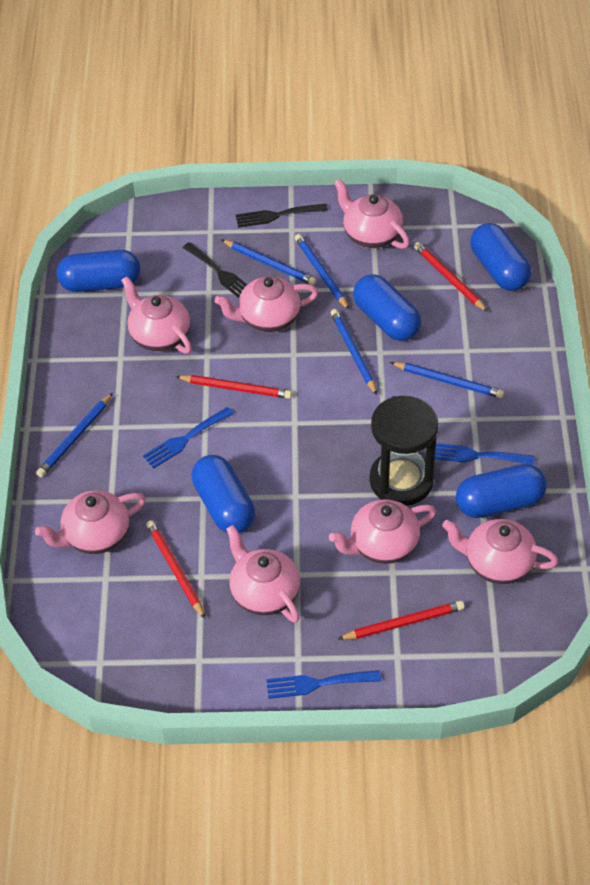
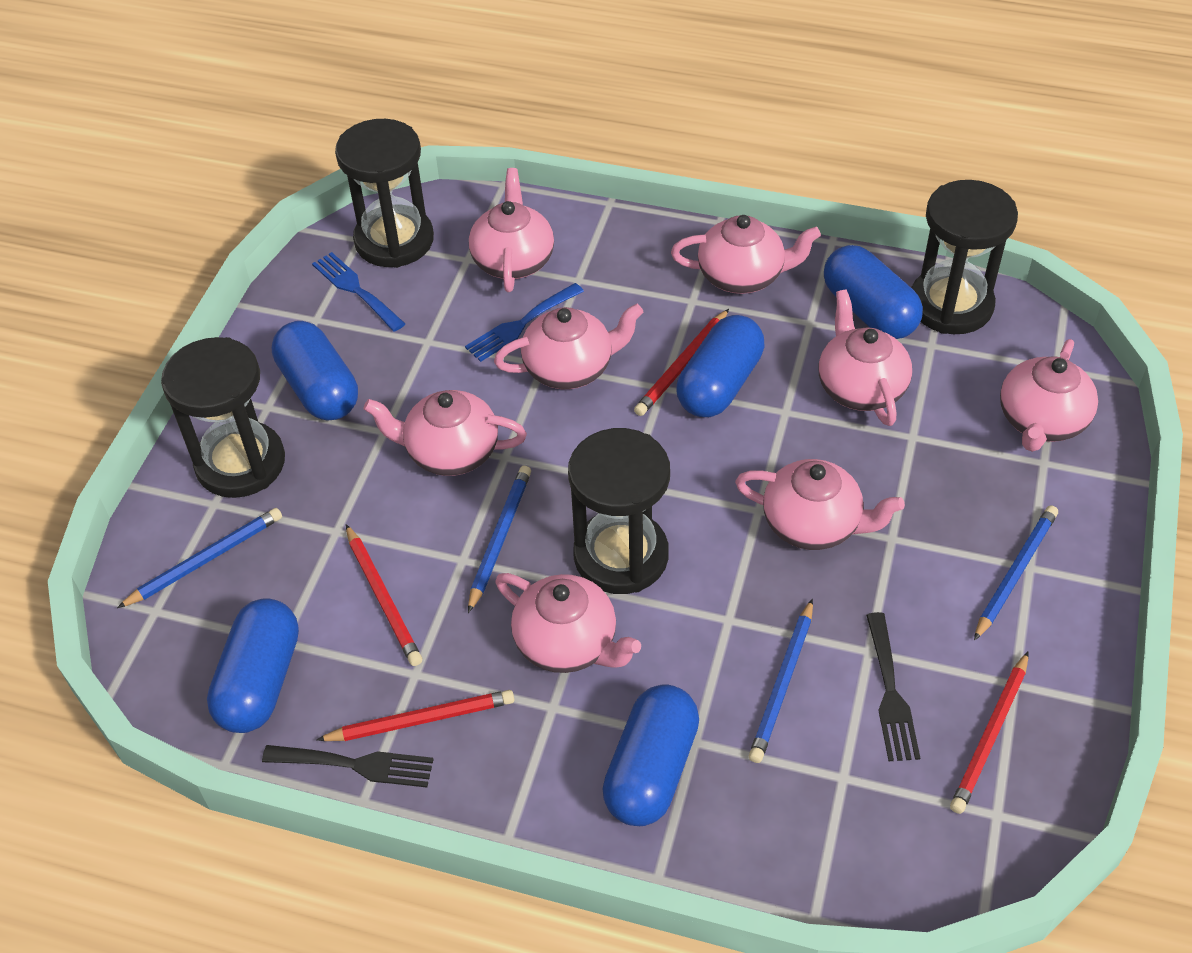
black hourglass: [370,396,438,506] = 1 -> [161,337,285,498] [335,119,434,268] [568,428,670,594] [911,180,1018,334] = 4
blue fork: [143,407,234,469] [266,670,381,699] [435,443,534,465] = 3 -> [312,252,406,332] [465,283,584,362] = 2
blue pencil: [36,393,113,477] [221,239,317,285] [295,234,349,310] [331,309,377,395] [390,362,504,398] = 5 -> [117,508,282,608] [468,466,531,613] [749,599,813,763] [974,505,1058,641] = 4
pink teapot: [35,490,146,554] [121,276,192,354] [215,276,318,332] [226,525,300,623] [329,499,437,564] [334,179,410,249] [442,519,559,584] = 7 -> [363,390,527,476] [469,168,554,292] [494,304,644,389] [495,573,641,673] [671,215,821,294] [735,459,905,550] [819,289,912,426] [1000,339,1098,452] = 8

